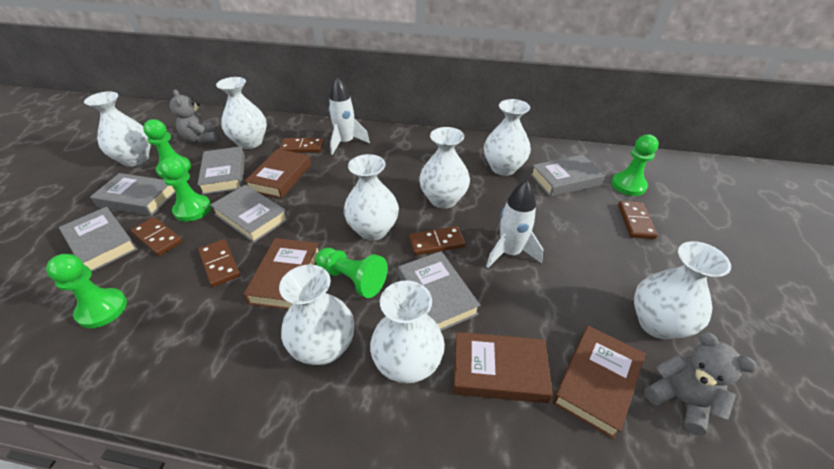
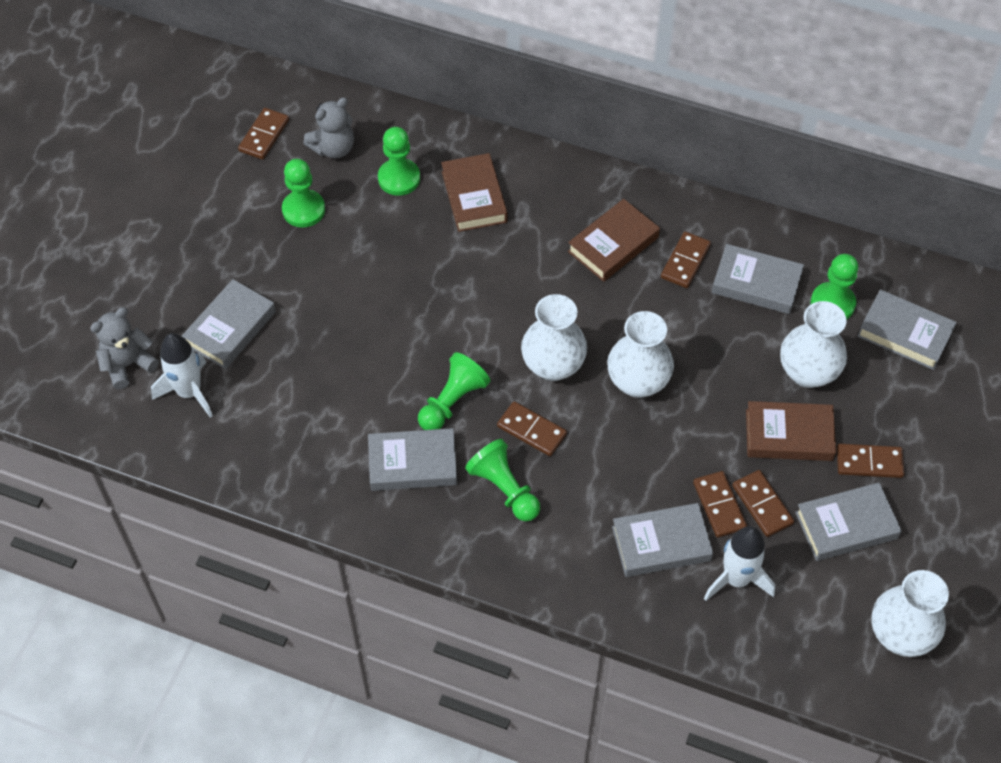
brown book: [243,238,319,310] [245,149,311,199] [453,332,553,403] [552,326,646,439] = 4 -> [441,153,507,232] [568,199,660,282] [746,401,836,461] = 3
brown domino: [131,217,183,256] [198,239,240,287] [280,138,324,152] [409,226,466,255] [618,201,658,239] = 5 -> [238,108,289,160] [497,401,567,456] [661,232,711,288] [693,471,747,538] [732,470,794,537] [837,444,904,478] = 6
white vase: [84,91,151,167] [216,77,267,149] [279,265,354,365] [344,154,399,241] [370,280,445,384] [419,127,470,209] [484,99,531,176] [634,241,731,339] = 8 -> [521,294,587,381] [607,311,674,398] [780,301,847,388] [872,570,949,657] = 4

